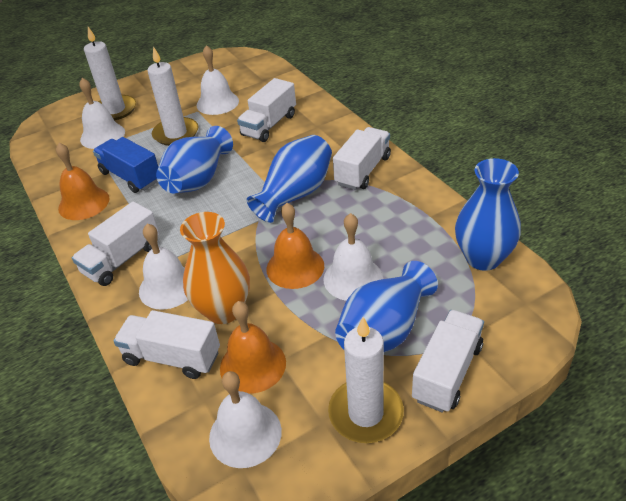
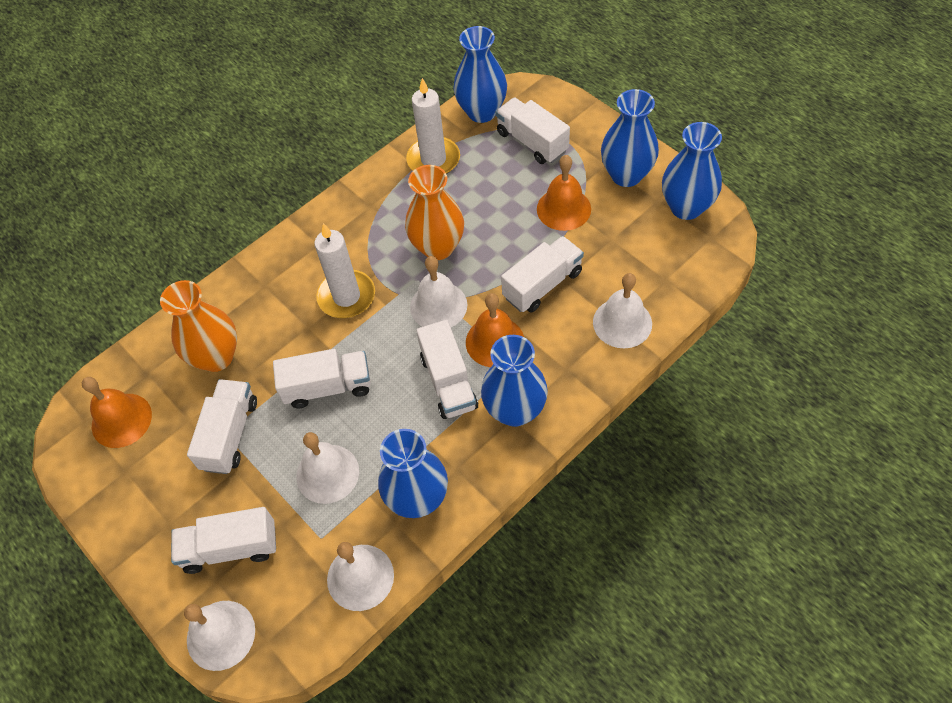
blue truck: [93,137,158,193] = 1 -> none = 0
blue vase: [156,126,233,193] [247,135,332,223] [335,261,438,352] [455,158,521,271] = 4 -> [378,429,448,518] [453,26,507,123] [481,335,548,427] [601,89,659,187] [662,122,722,220] = 5
orange vase: [180,212,250,324] = 1 -> [160,280,237,372] [405,165,464,260] = 2
white candle: [84,27,136,121] [147,46,198,146] [328,317,404,443] = 3 -> [314,223,375,318] [406,78,460,174] = 2
white truck: [72,201,160,286] [114,310,220,379] [237,78,296,142] [333,127,391,190] [412,310,484,413] = 5 -> [171,507,276,574] [187,379,257,474] [273,349,371,409] [416,320,478,419] [496,98,570,164] [501,236,584,313] = 6

